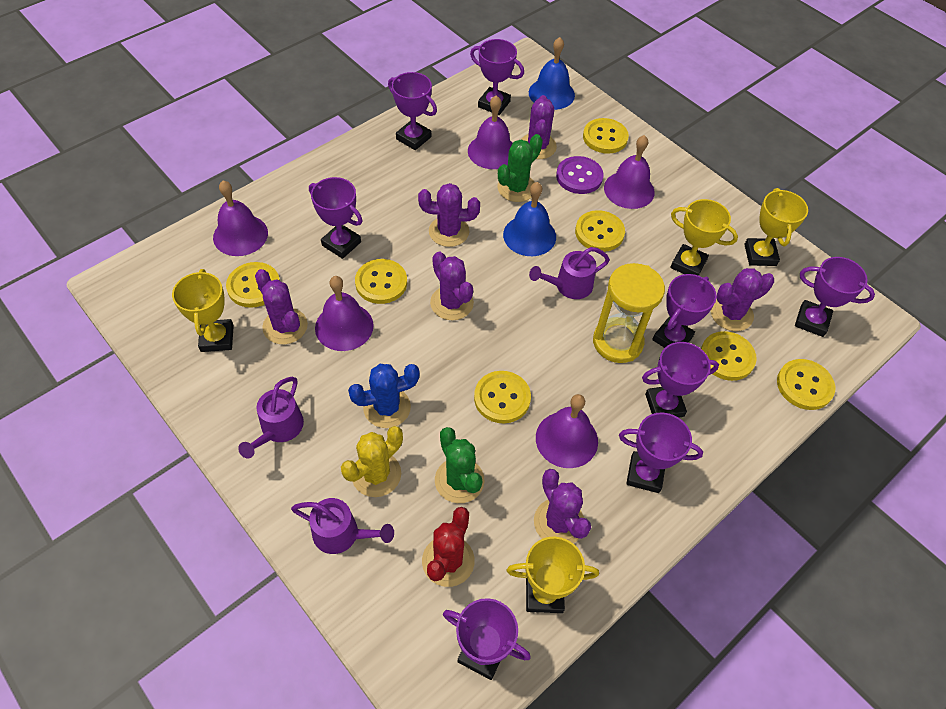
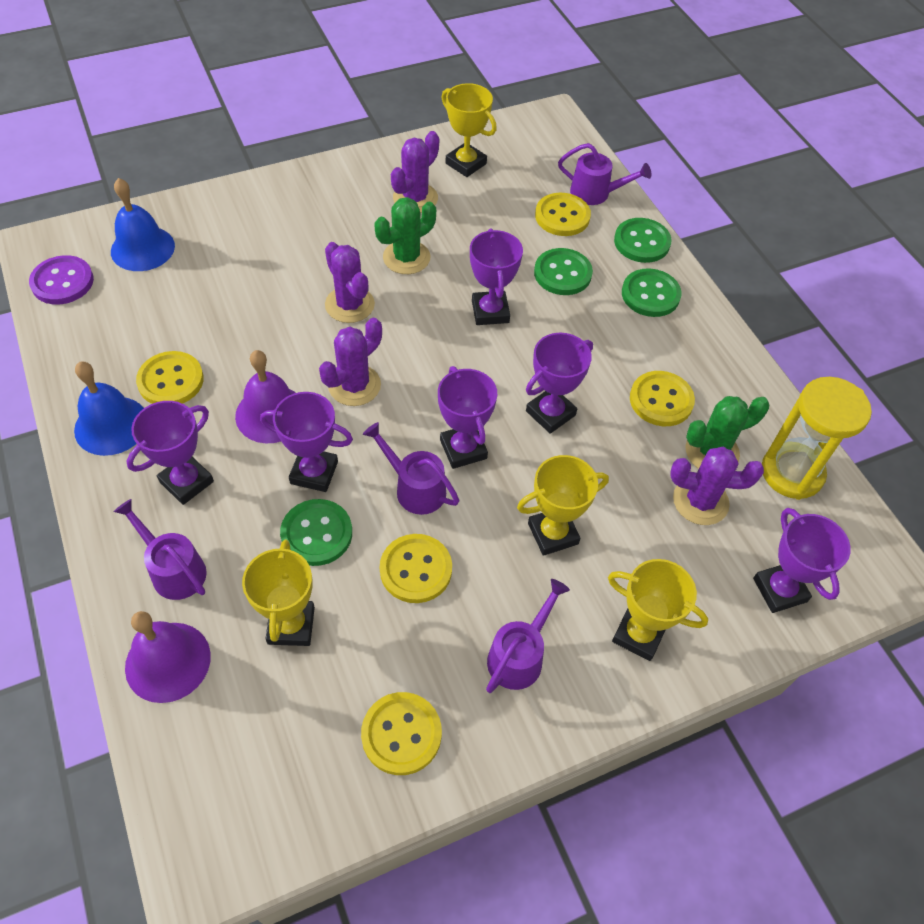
blue cactus: [348,364,419,428] = 1 -> none = 0
green button: none = 0 -> [280,499,352,566] [534,248,593,295] [614,218,671,263] [622,268,681,317] = 4
purple bell: [213,180,268,256] [315,276,374,351] [468,95,512,169] [536,394,598,468] [604,135,655,209] = 5 -> [125,611,211,703] [235,350,296,443] = 2
purple cactus: [255,269,308,344] [418,183,480,247] [430,252,474,320] [521,95,557,159] [534,469,591,543] [711,268,774,331] = 6 -> [319,318,382,406] [325,242,375,323] [391,131,439,213] [670,447,764,525] = 4
purple trophy: [309,177,363,259] [388,72,437,150] [443,598,531,680] [470,39,524,115] [619,412,703,493] [642,342,719,418] [652,274,717,348] [795,257,875,337] = 8 -> [127,401,214,505] [260,392,353,492] [438,366,497,469] [470,228,523,325] [526,333,593,434] [753,508,851,613] = 6
purple watering can: [238,377,304,458] [291,498,394,554] [529,247,610,299] = 3 -> [113,499,207,600] [363,422,459,515] [486,579,570,693] [558,143,651,205] = 4
red cactus: [422,507,475,587] = 1 -> none = 0
yellow button: [226,262,280,308] [355,259,407,304] [474,371,531,423] [575,210,625,252] [583,118,629,154] [701,331,757,381] [777,359,835,410] = 7 -> [136,351,204,404] [361,692,442,775] [380,534,452,603] [535,193,591,236] [630,371,695,426] = 5
yellow cactus: [341,426,403,497] = 1 -> none = 0

